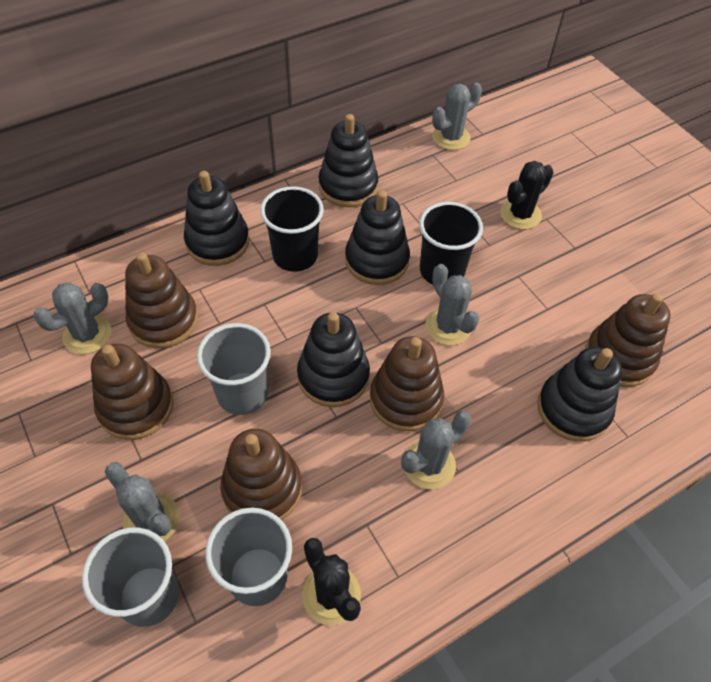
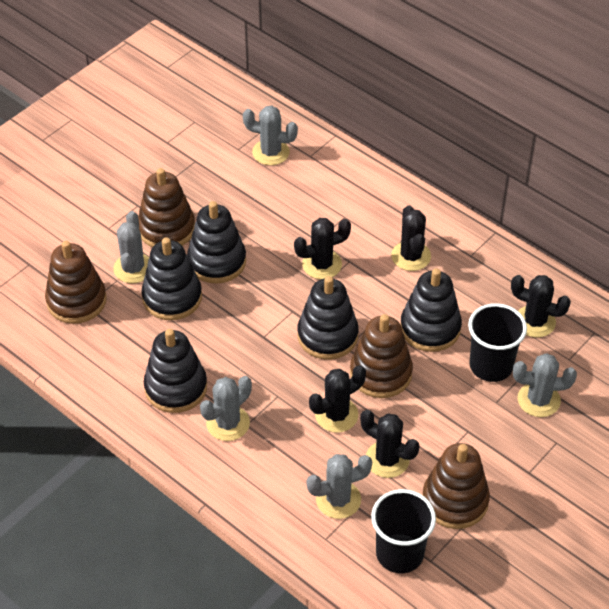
black cactus: [302,538,361,625] [500,161,554,230] = 2 -> [294,218,351,279] [309,365,366,433] [360,410,419,478] [391,205,431,271] [511,275,571,337] = 5
brown stacking toy: [91,343,174,440] [125,252,198,348] [220,429,302,520] [370,336,444,431] [585,293,671,387] = 5 -> [45,241,107,324] [138,168,195,247] [350,314,413,398] [423,443,490,529] = 4
grey cup: [82,527,180,627] [197,323,271,415] [206,508,292,606] = 3 -> none = 0

